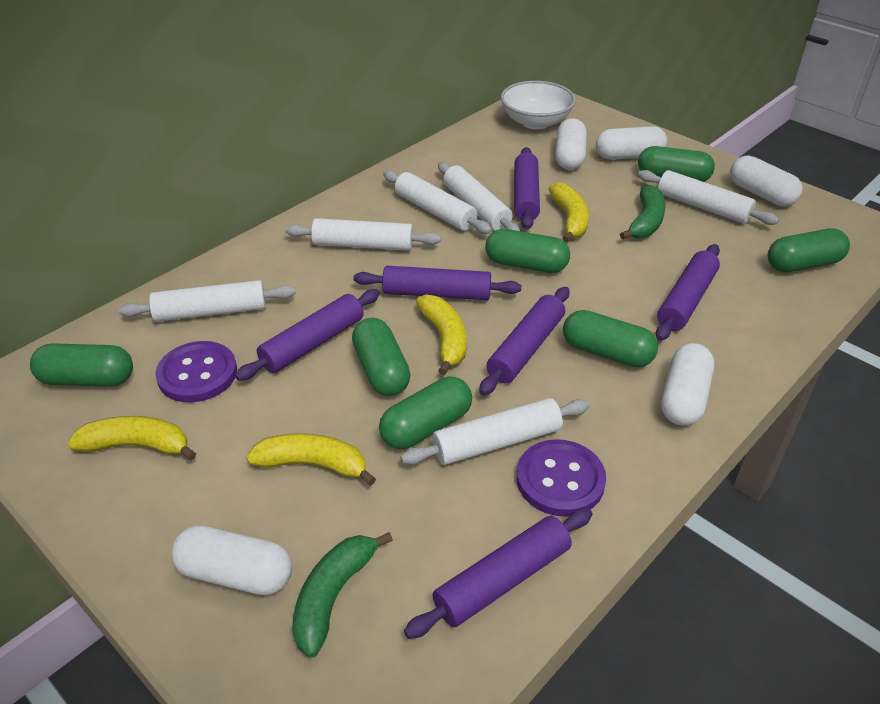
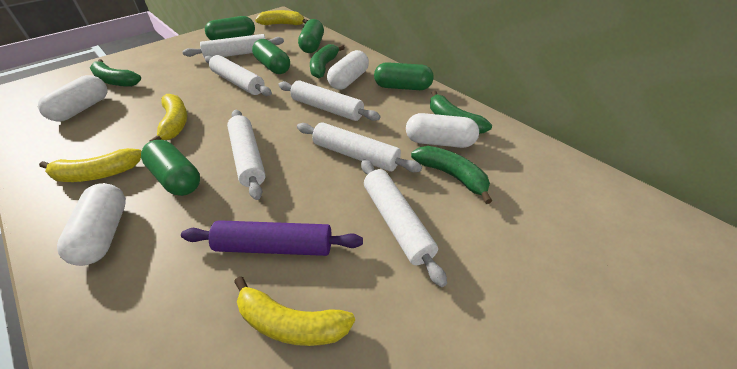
green banana: [292,532,393,658] [620,185,666,239] = 2 -> [90,59,141,87] [310,44,345,79] [411,146,492,204] [430,91,492,134] = 4
green capsule: [30,343,133,387] [352,318,411,396] [379,377,472,449] [485,229,570,273] [563,310,658,368] [638,146,715,182] [768,228,850,272] = 7 -> [141,140,200,196] [205,16,255,40] [252,39,290,74] [298,19,324,53] [374,62,434,90] = 5
purple button: [155,341,237,402] [517,439,606,517] = 2 -> none = 0
purple rolling pin: [235,289,380,381] [353,266,521,300] [404,508,593,639] [479,287,569,396] [514,147,540,230] [656,244,720,341] = 6 -> [181,220,363,256] = 1
white bowl: [501,81,576,130] = 1 -> none = 0
white capsule: [171,525,292,595] [555,118,587,170] [596,126,667,160] [661,343,714,426] [730,156,803,206] = 5 -> [38,75,107,122] [57,183,126,266] [327,50,369,90] [406,113,479,148] = 4

